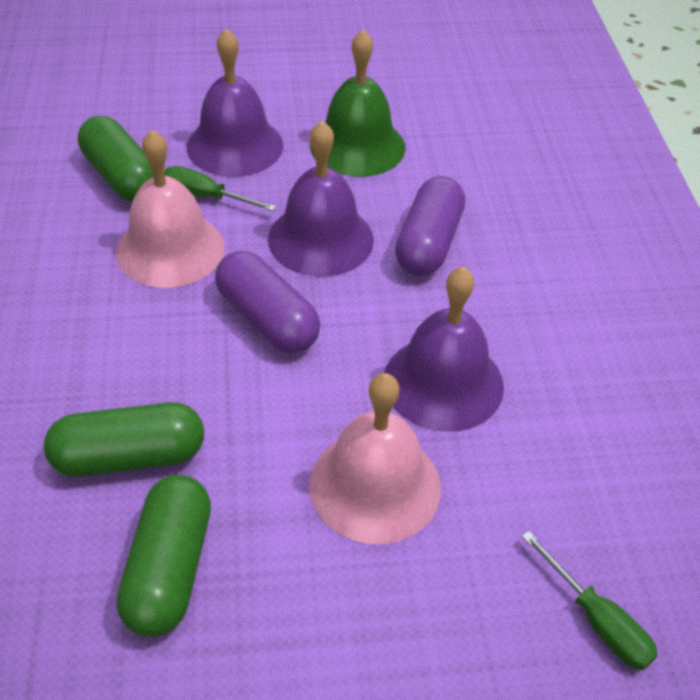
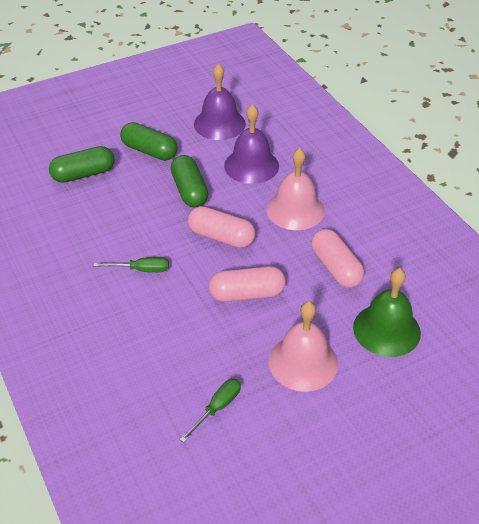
pink capsule: none = 0 -> [188,206,255,248] [209,266,286,302] [311,229,364,288] = 3
purple bell: [187,28,283,177] [268,121,374,277] [385,267,504,432] = 3 -> [194,63,246,140] [224,104,279,184] = 2
purple capsule: [215,251,320,353] [395,176,465,276] = 2 -> none = 0

